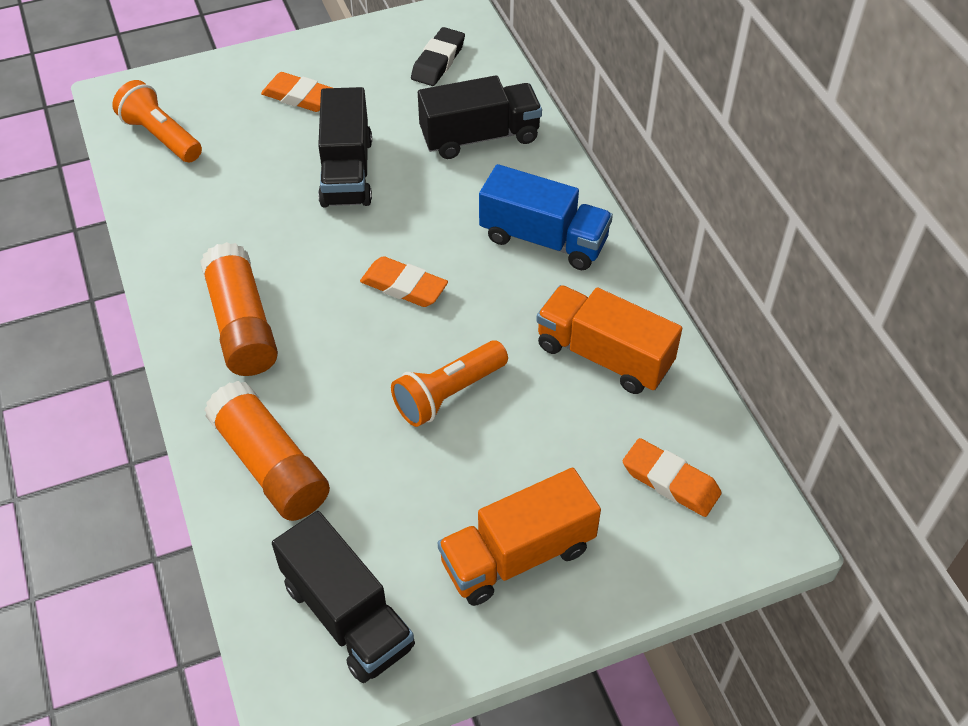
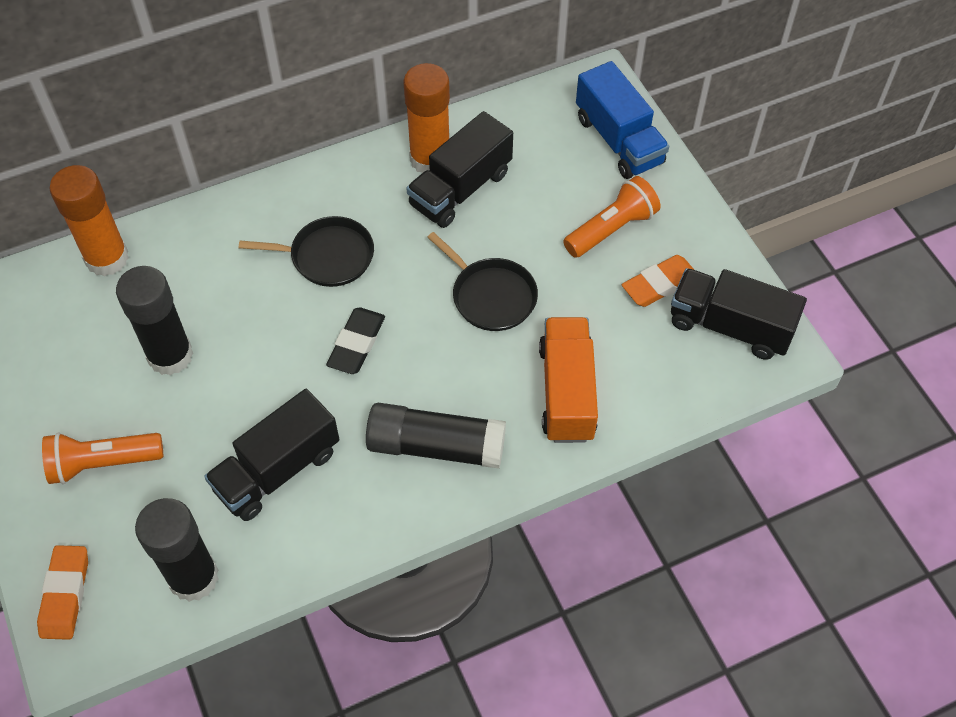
black glue stick: none = 0 -> [116,266,193,375] [135,498,219,602] [366,403,506,469] = 3
black pan: none = 0 -> [239,216,374,287] [427,232,538,331] = 2
orange eraser: [261,72,332,112] [360,256,448,307] [623,438,722,517] = 3 -> [37,545,88,640] [622,255,694,307] = 2
orange truck: [438,468,601,606] [536,285,682,394] = 2 -> [539,317,598,443] = 1

